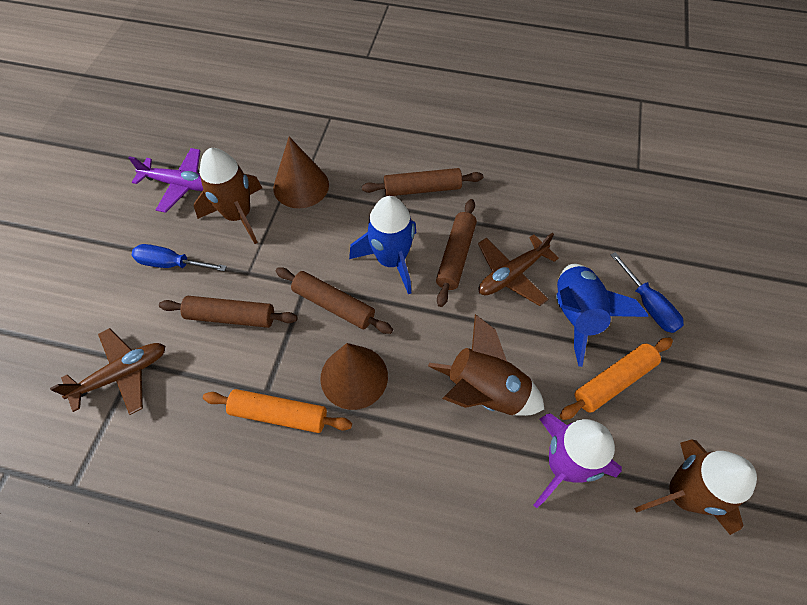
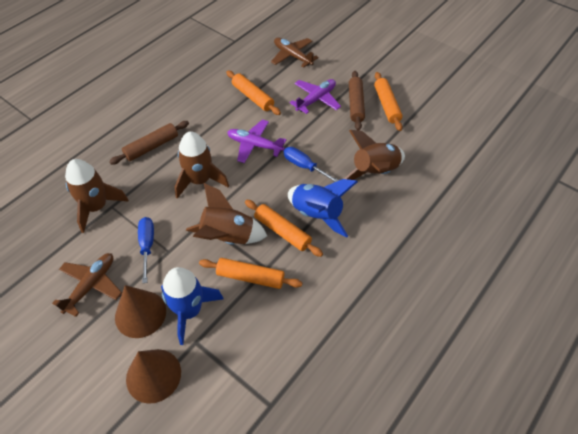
brown rocket: [194,148,262,244] [428,314,544,416] [634,439,757,535] = 3 -> [65,159,129,233] [175,131,229,199] [186,183,267,245] [344,130,405,180] = 4
brown rolling pin: [159,296,298,328] [276,267,393,334] [362,168,483,196] [436,199,477,307] = 4 -> [109,121,189,165] [349,71,365,130] = 2
orange rolling pin: [203,389,352,433] [560,337,673,420] = 2 -> [199,258,302,289] [226,71,281,115] [245,200,323,257] [374,72,403,131] = 4
purple plane: [128,148,203,213] = 1 -> [227,120,286,163] [290,79,341,114] = 2
purple rocket: [534,413,622,508] = 1 -> none = 0

